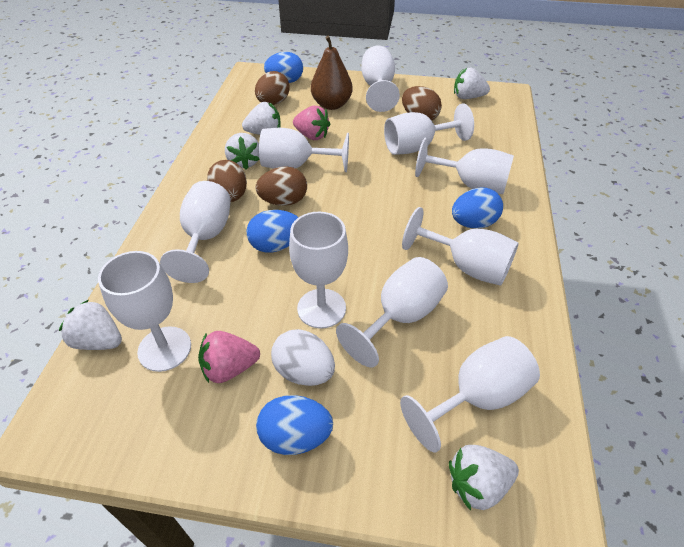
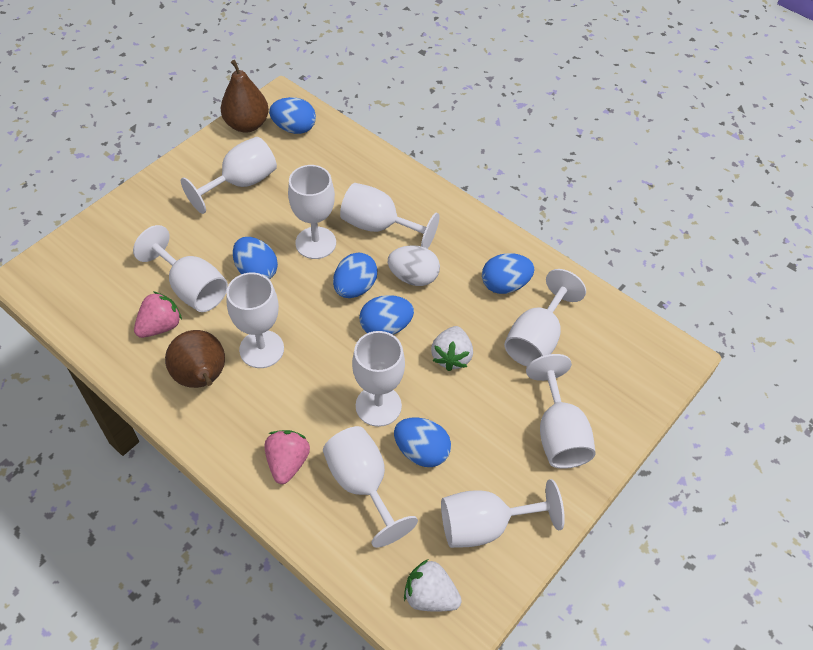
blue egg: [246,210,298,253] [256,395,333,455] [264,52,303,83] [452,187,503,228] = 4 -> [233,237,278,280] [269,97,316,134] [333,253,378,298] [359,295,414,335] [394,418,451,467] [482,253,534,294] = 6
brown egg: [207,160,247,202] [255,71,290,105] [256,166,307,206] [402,86,442,121] = 4 -> none = 0
brown pear: [311,36,353,110] = 1 -> [165,330,225,388] [221,60,269,132] = 2
white strawberry: [59,300,122,350] [225,133,260,170] [242,102,281,135] [449,445,519,511] [454,68,490,99] = 5 -> [404,559,462,612] [431,326,473,371] = 2

